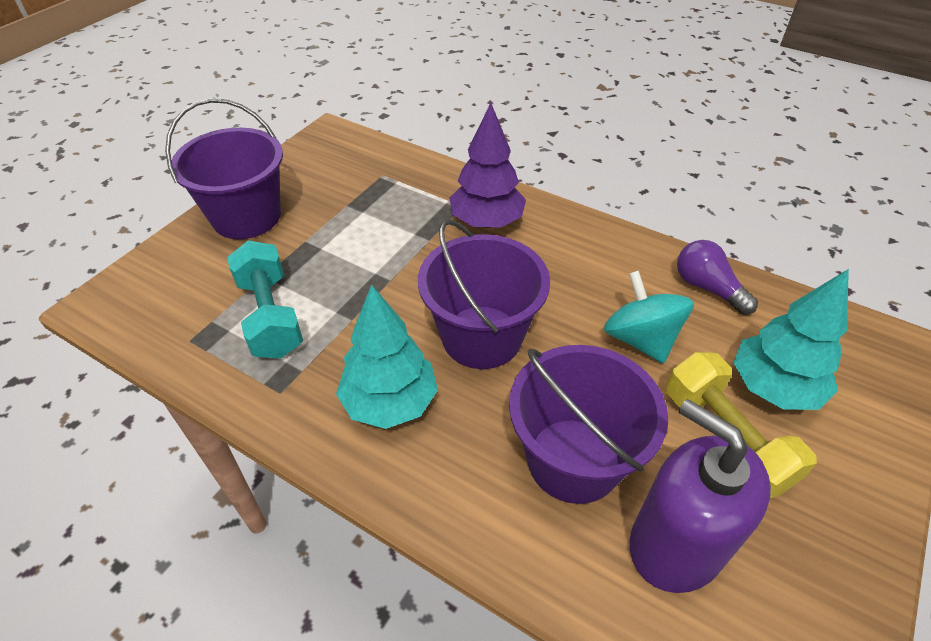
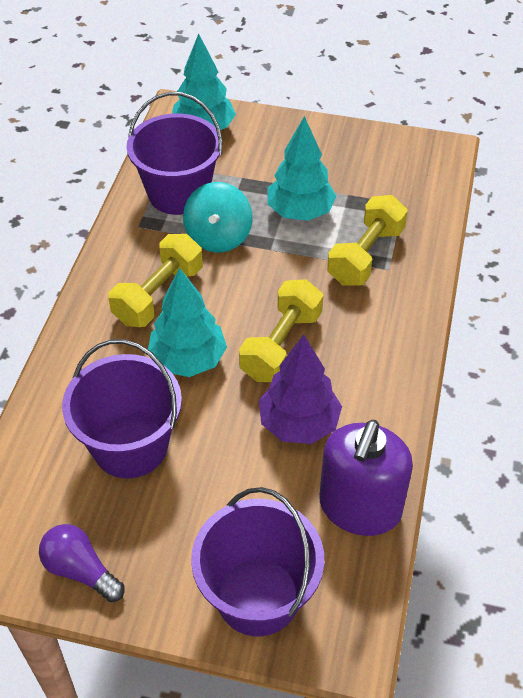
turquoise dumbbell: [227,240,303,358] = 1 -> none = 0
turquoise tree: [336,284,438,429] [733,269,849,410] = 2 -> [148,267,227,377] [172,33,236,130] [267,116,337,221] = 3
yellow dumbbell: [666,352,817,498] = 1 -> [108,234,203,327] [239,279,323,382] [327,195,408,285] = 3

